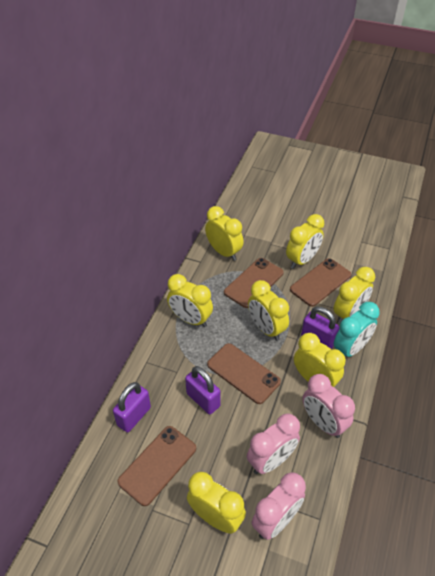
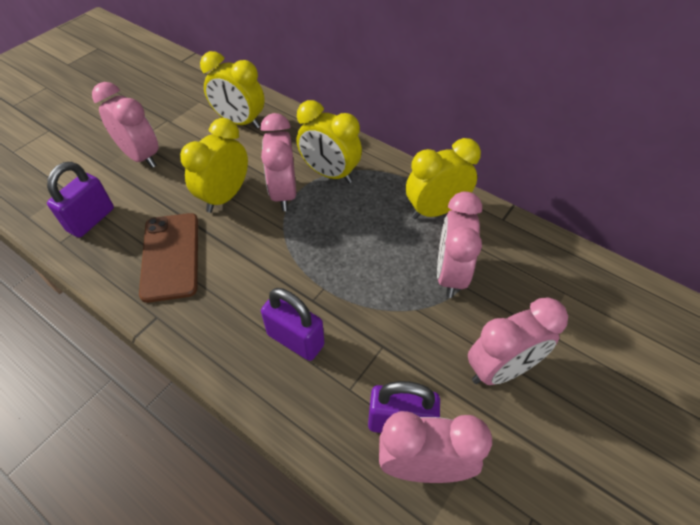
brown phone: [117,426,196,506] [207,343,281,404] [224,258,284,308] [290,258,351,307] = 4 -> [139,213,198,303] = 1
pink clock: [247,413,300,474] [251,472,306,540] [303,374,355,438] = 3 -> [92,82,159,168] [261,113,296,211] [379,411,492,483] [437,191,482,298] [468,297,568,385] = 5
turquoise clock: [334,302,380,357] = 1 -> none = 0
yellow clock: [167,274,213,327] [187,472,246,534] [205,206,244,261] [248,280,289,341] [286,214,324,269] [294,333,346,387] [333,267,375,324] = 7 -> [180,118,248,213] [200,51,265,129] [297,100,362,183] [406,138,481,219] = 4

